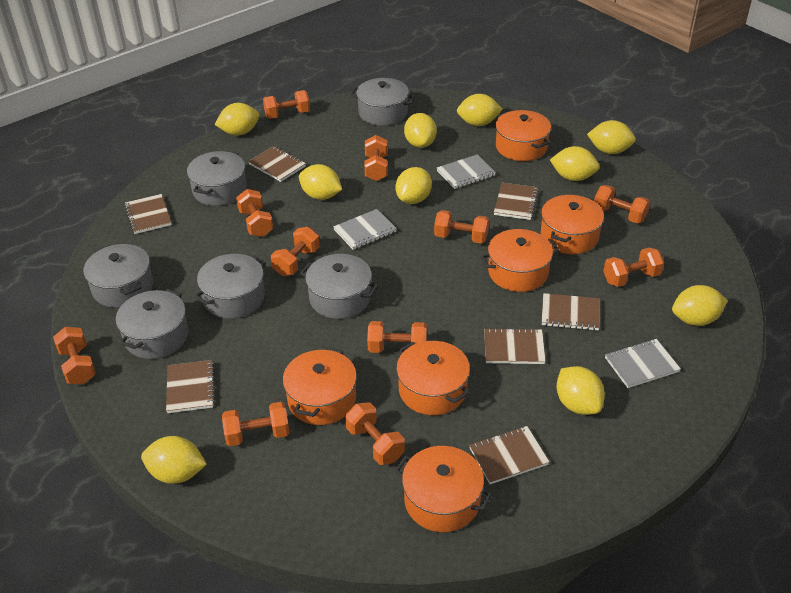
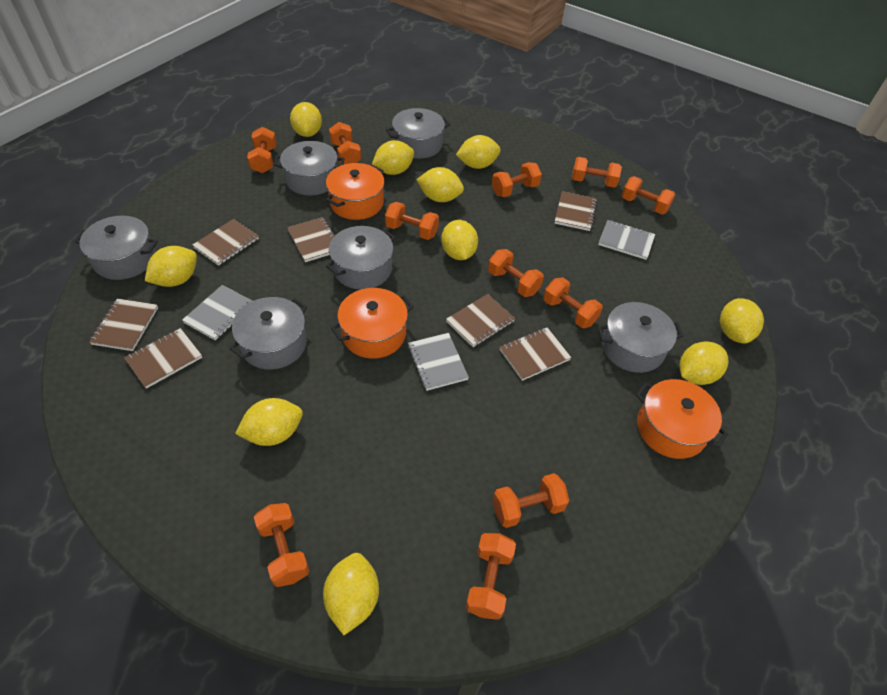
orange pot: [283,347,357,425] [395,446,493,532] [396,341,470,415] [480,229,560,292] [495,110,551,161] [541,195,604,254] = 6 -> [326,163,385,220] [331,288,414,359] [636,379,728,459] = 3

